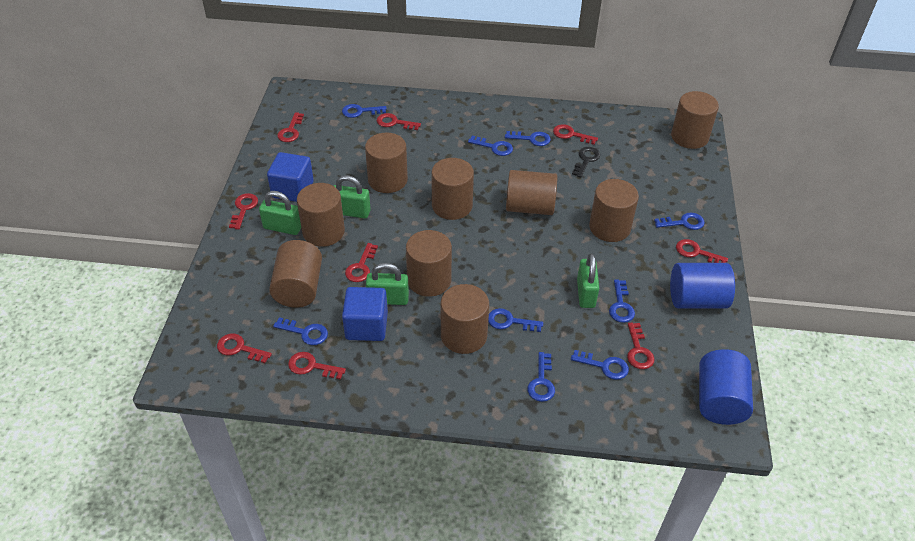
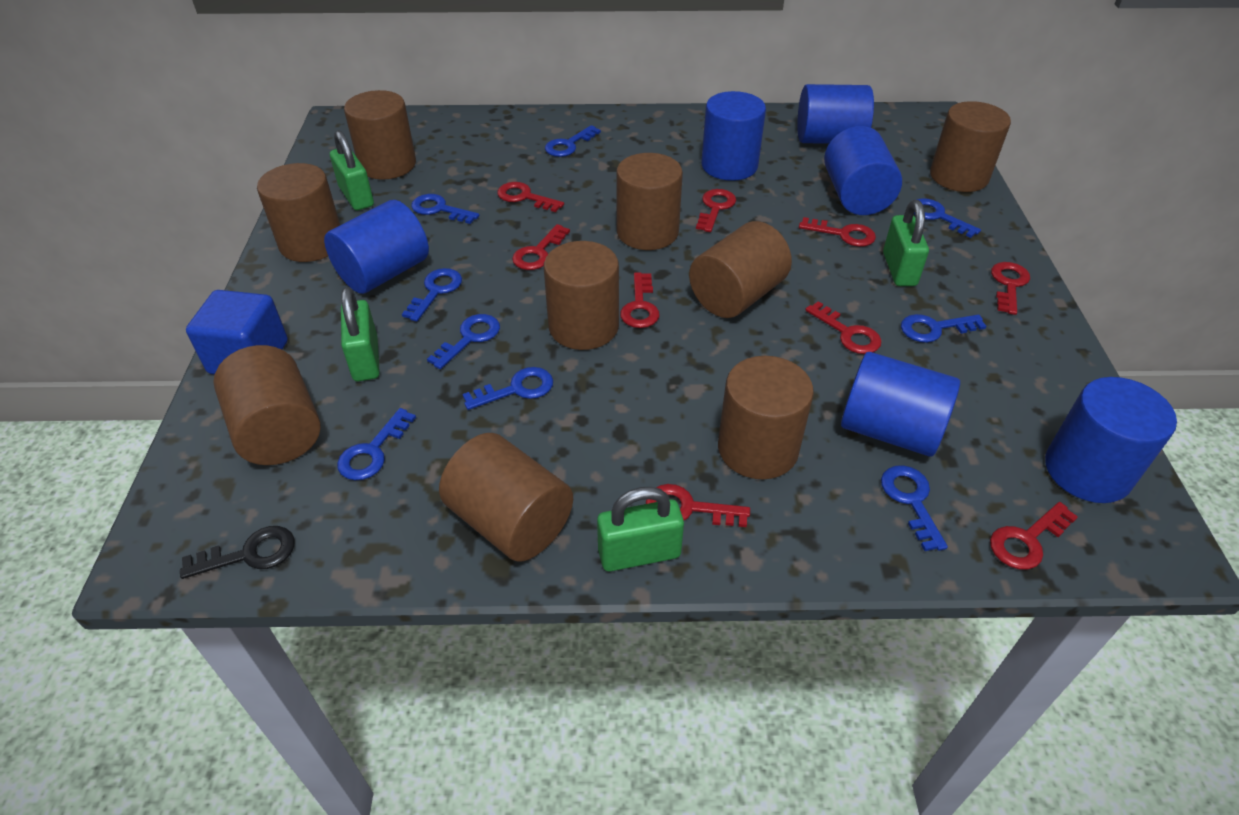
blue cube: [267,152,314,202] [342,287,388,341] = 2 -> [186,290,288,375] = 1
blue cylinder: [670,263,735,308] [699,349,753,425] = 2 -> [324,200,429,294] [701,91,766,181] [797,84,874,144] [824,126,902,215] [841,352,960,457] [1045,377,1177,503] = 6

